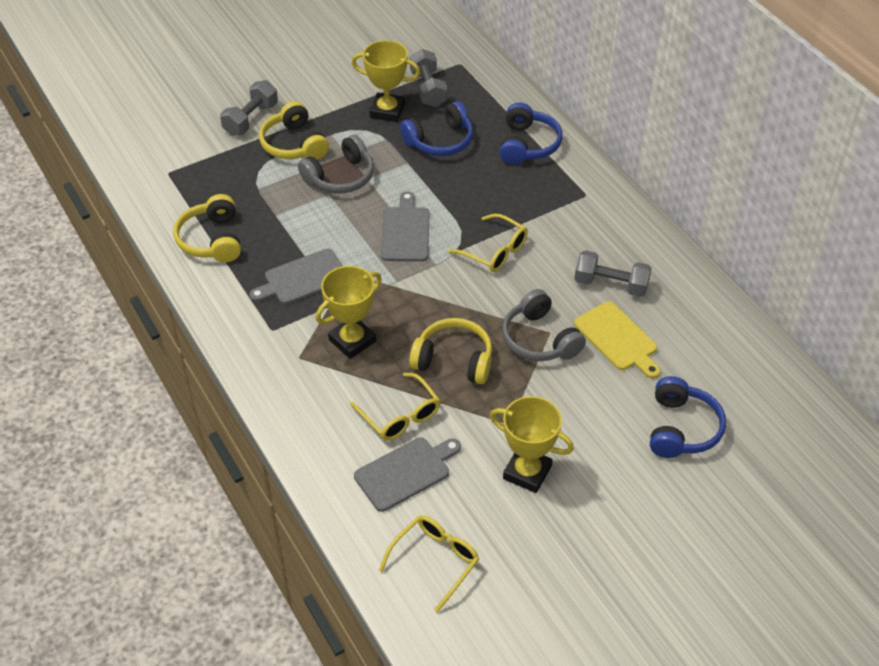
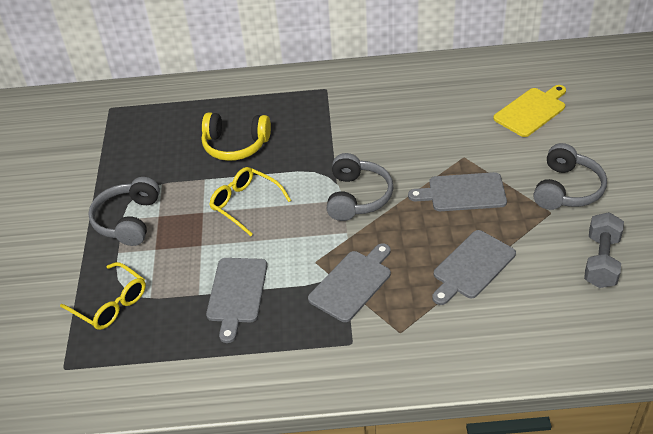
blue headphones: [400,101,473,156] [499,103,563,165] [650,376,726,458] = 3 -> none = 0
grey cutting board: [249,249,343,304] [354,438,461,512] [381,192,430,261] = 3 -> [206,258,267,343] [308,243,391,322] [408,172,507,211] [432,230,516,305] = 4
grey dumbbell: [220,80,278,136] [410,49,447,107] [574,250,651,297] = 3 -> [584,212,624,288] = 1
grey headphones: [298,135,374,193] [502,289,586,361] = 2 -> [88,177,160,246] [327,153,393,221] [533,143,607,210] = 3
yellow glasses: [350,373,440,440] [379,515,479,613] [448,214,528,272] = 3 -> [60,262,146,330] [209,167,291,236] = 2
yellow headphones: [173,194,241,262] [259,101,329,160] [409,318,492,384] = 3 -> [202,112,271,161] = 1
yellow trophy: [315,266,382,359] [352,40,420,122] [490,396,574,493] = 3 -> none = 0

